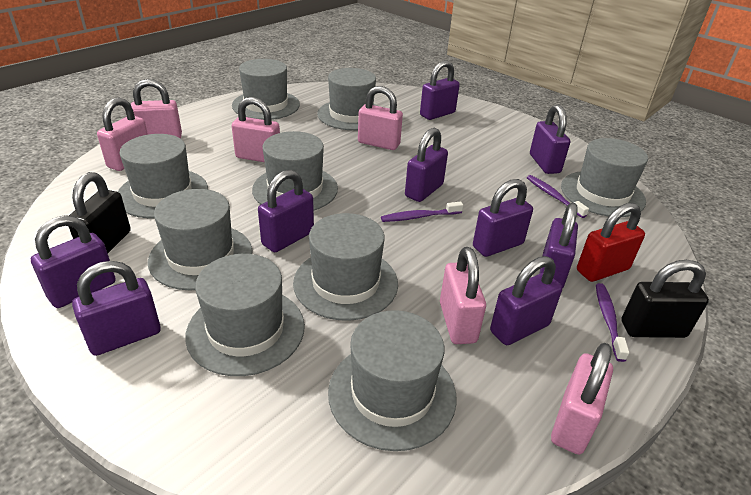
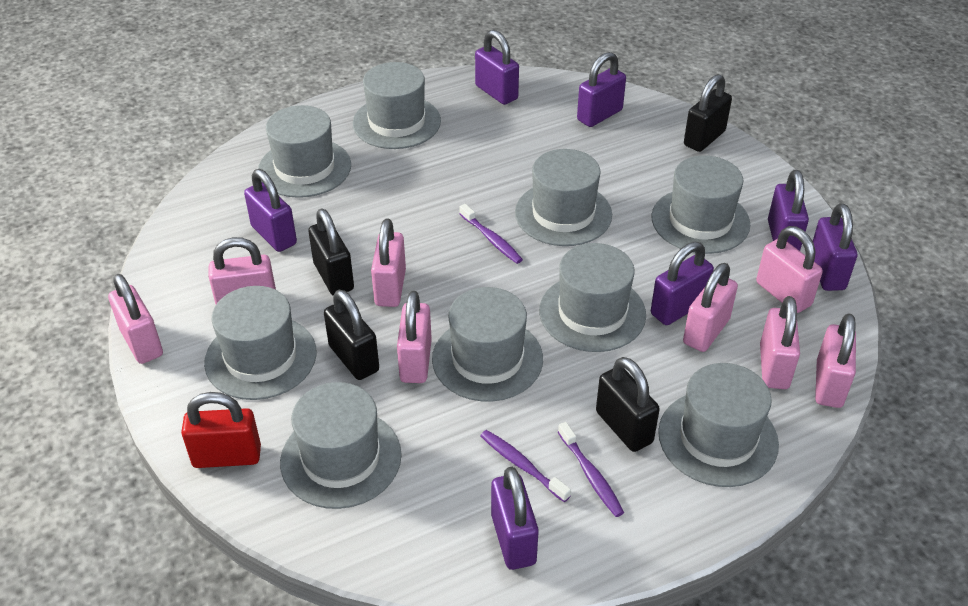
black padlock: [68,172,131,253] [621,260,709,338] = 2 -> [308,208,354,295] [324,290,379,380] [596,357,660,452] [684,74,732,152] = 4
pink padlock: [97,97,148,171] [131,79,182,139] [232,97,280,162] [358,86,403,150] [440,247,486,344] [551,343,613,455] = 6 -> [108,274,163,364] [209,237,276,304] [371,219,406,307] [397,291,432,383] [683,263,738,352] [756,226,823,313] [760,296,800,389] [815,313,856,408] = 8
purple padlock: [31,215,116,308] [72,261,161,356] [258,170,314,252] [405,128,448,202] [420,61,460,120] [473,179,533,257] [490,256,562,345] [530,105,570,174] [539,203,578,289] = 9 -> [244,169,297,252] [475,30,519,105] [491,467,539,570] [577,52,626,127] [651,242,714,325] [768,170,809,251] [813,203,857,291] = 7

